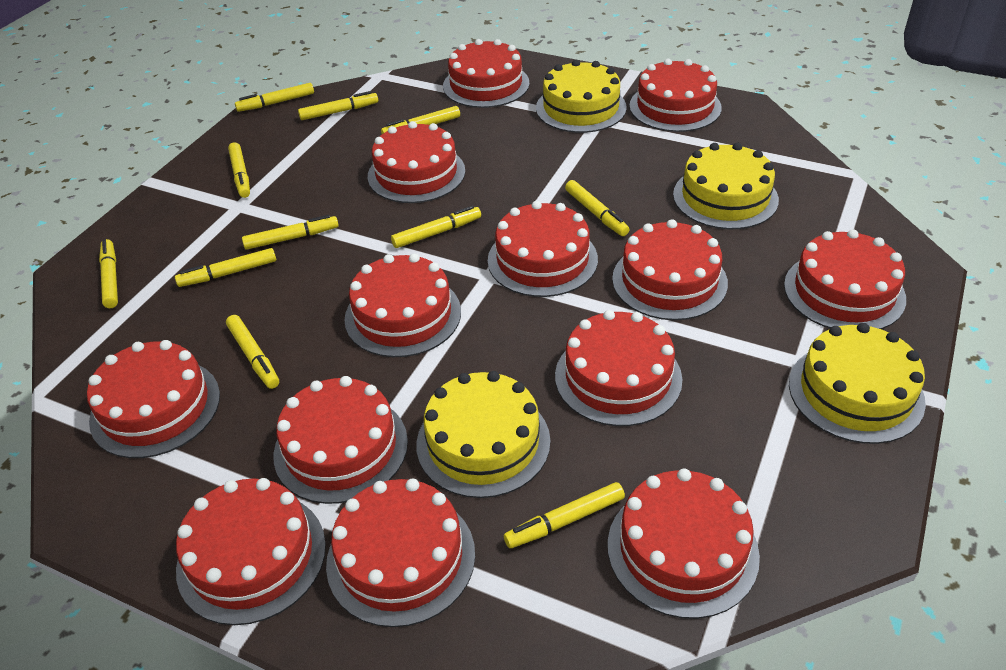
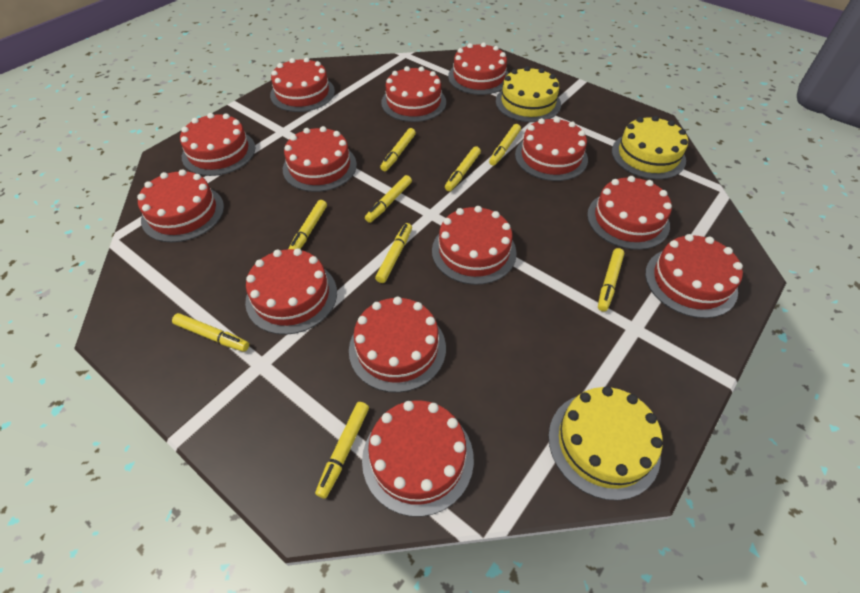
yellow cake: [416,371,550,498] [536,60,627,133] [673,143,779,229] [789,323,926,444] = 4 -> [496,66,561,122] [548,386,663,501] [612,116,688,179] = 3
yellow marker: [99,239,118,308] [175,248,276,287] [226,315,279,389] [228,142,250,198] [235,83,314,112] [242,215,339,250] [298,91,378,120] [381,106,460,134] [391,206,481,248] [504,482,625,548] [565,180,629,236] = 11 -> [172,313,249,352] [289,200,327,249] [315,402,369,499] [365,175,412,223] [375,223,412,283] [380,128,416,171] [445,146,481,191] [489,124,521,166] [598,248,624,312] = 9

